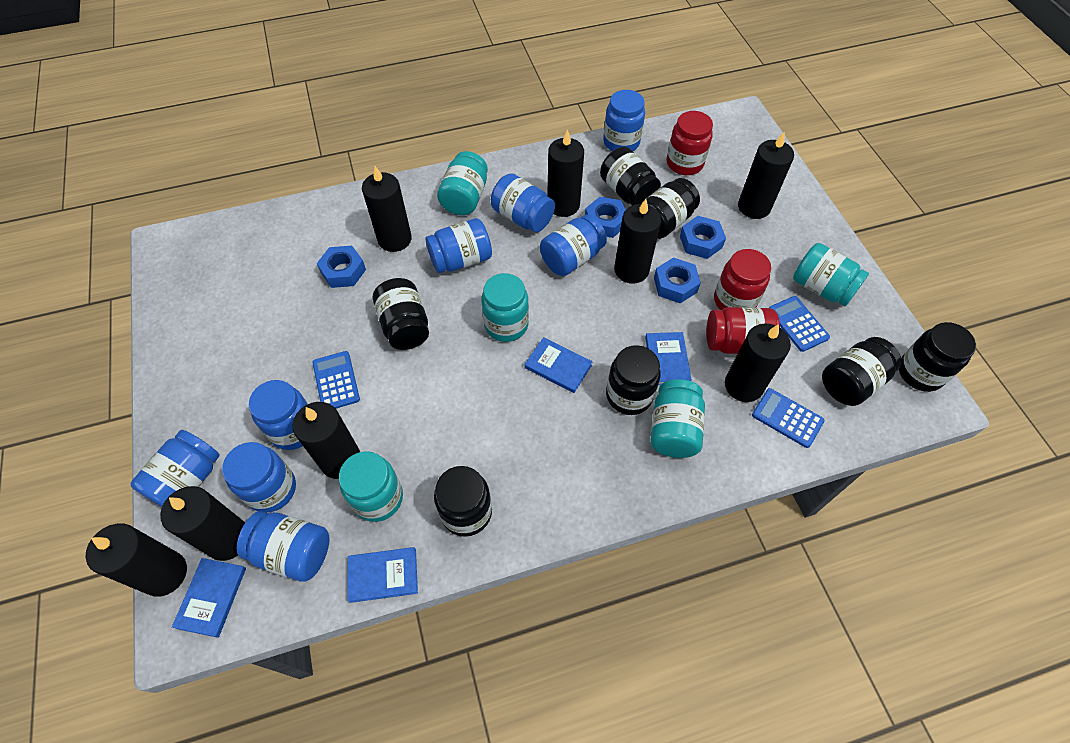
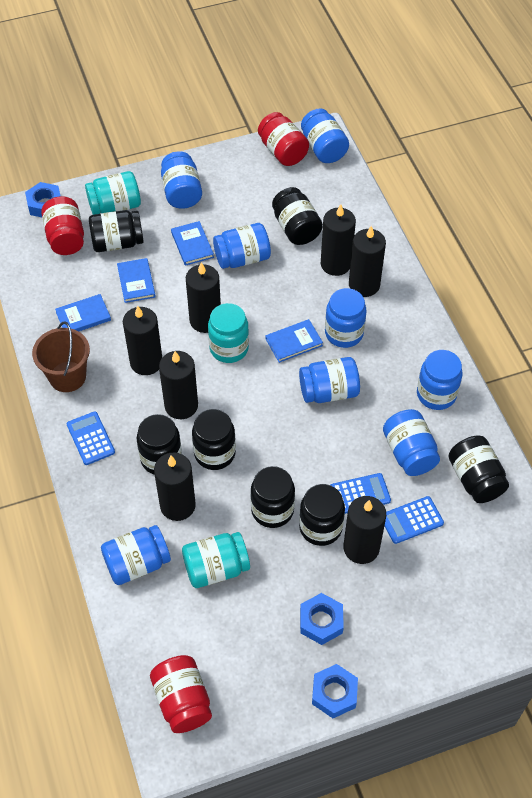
black candle: [85,523,187,597] [160,486,245,561] [293,402,360,479] [362,166,412,252] [547,129,584,217] [614,199,661,284] [725,324,791,402] [738,131,794,219] = 8 -> [123,306,162,375] [154,453,196,521] [159,351,198,419] [186,262,221,333] [321,204,356,276] [343,496,386,564] [349,226,386,297] = 7
blue nut: [317,246,366,288] [585,197,626,238] [654,257,701,303] [680,216,726,259] = 4 -> [25,182,61,217] [300,593,344,645] [312,664,358,718] = 3
brown bucket: none = 0 -> [32,322,90,392] = 1
turquoise jar: [339,451,403,522] [437,151,488,215] [481,273,529,342] [651,379,705,458] [793,243,869,306] = 5 -> [85,171,141,215] [182,532,250,588] [208,303,249,363] = 3

